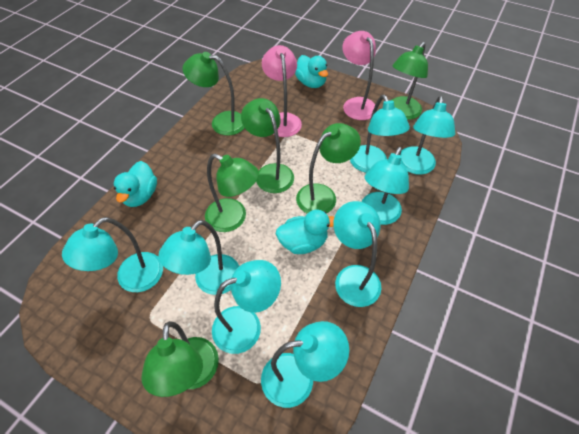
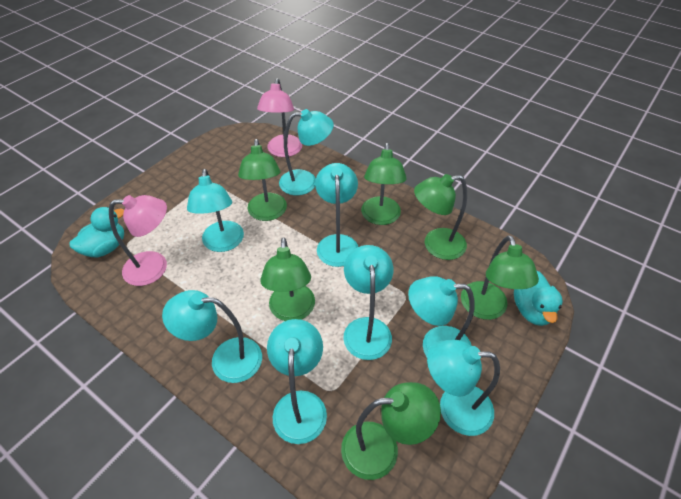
turquoise duck: [114,161,157,207] [276,210,334,254] [295,55,328,88] = 3 -> [70,207,124,258] [514,271,563,326] = 2

